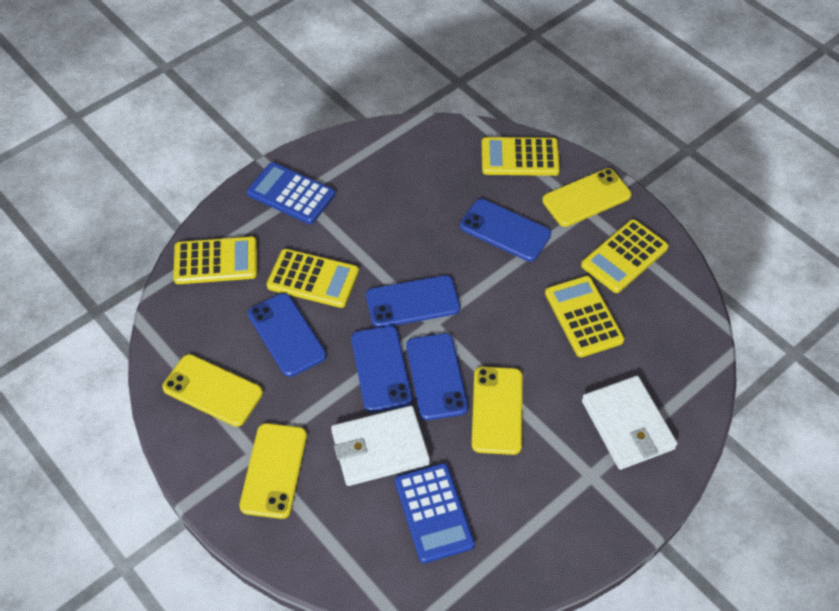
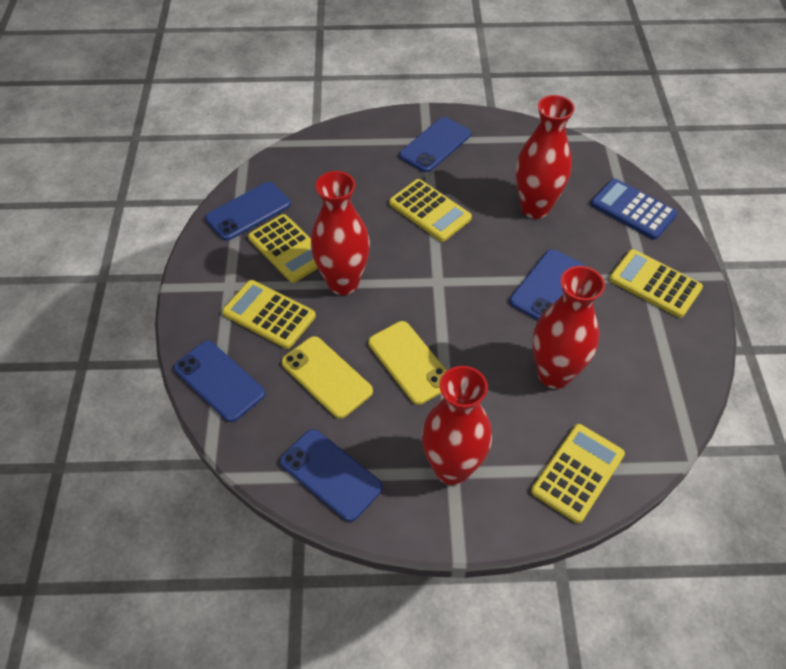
blue calculator: [247,162,335,224] [395,463,475,563] = 2 -> [591,178,678,240] = 1
red vase: none = 0 -> [311,171,370,295] [422,366,492,485] [516,95,575,219] [533,266,605,389] = 4
white wallet: [331,406,430,486] [582,376,678,470] = 2 -> none = 0
yellow phone: [162,354,263,427] [239,423,307,519] [472,367,523,455] [542,168,631,227] = 4 -> [282,336,373,419] [368,321,447,405] = 2

